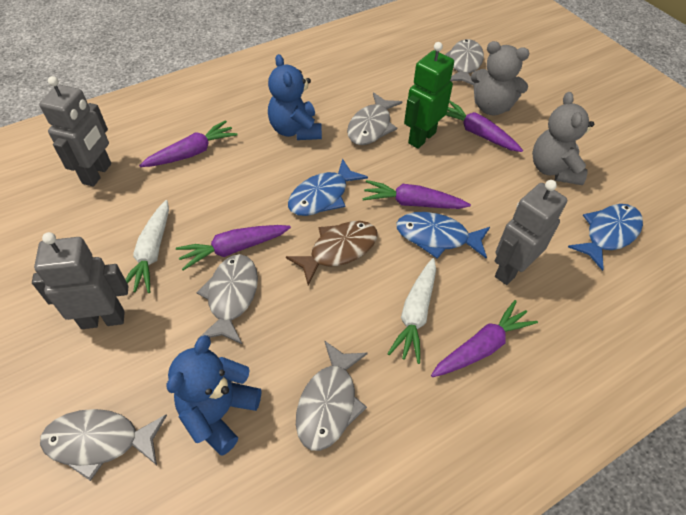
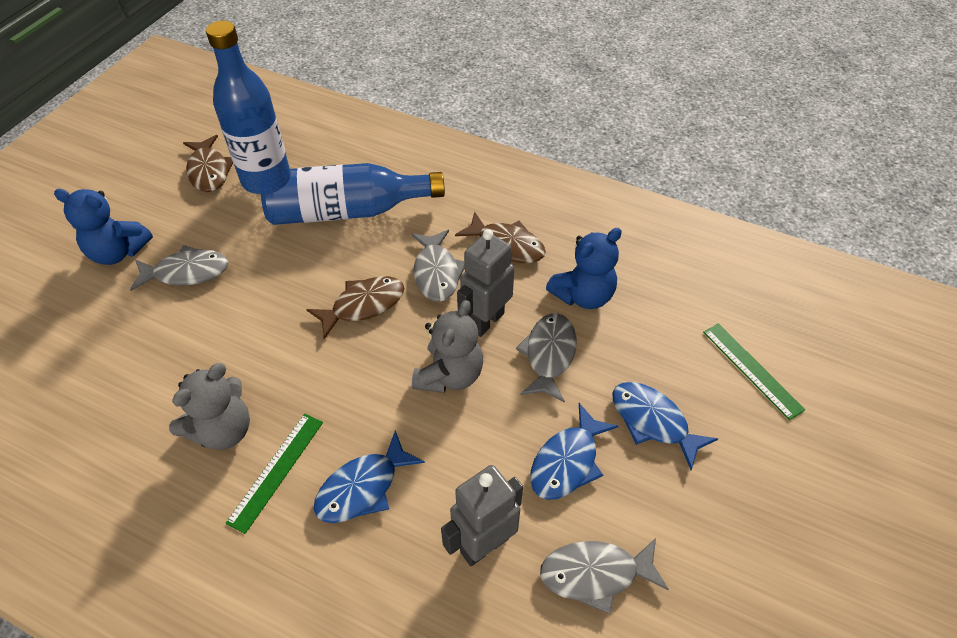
blue bottle: none = 0 -> [206,21,290,194] [260,163,445,225] = 2
brown fish: [286,221,378,285] = 1 -> [183,135,233,192] [306,276,405,339] [455,212,546,263] = 3
green robot: [404,42,454,149] = 1 -> none = 0
green ruler: none = 0 -> [226,414,323,534] [703,323,805,420] = 2
grey fish: [40,409,167,481] [197,254,258,344] [296,340,368,451] [347,92,402,145] [445,39,484,85] = 5 -> [130,245,229,291] [411,230,465,302] [516,313,577,403] [540,538,669,614] = 4
grey robot: [32,232,128,329] [39,76,111,187] [495,180,567,285] = 3 -> [441,465,523,566] [457,229,514,337] = 2
purple carrot: [139,120,237,167] [176,225,291,270] [362,180,471,209] [431,300,538,377] [446,101,523,152] = 5 -> none = 0
white carrot: [125,200,169,293] [387,258,436,364] = 2 -> none = 0

